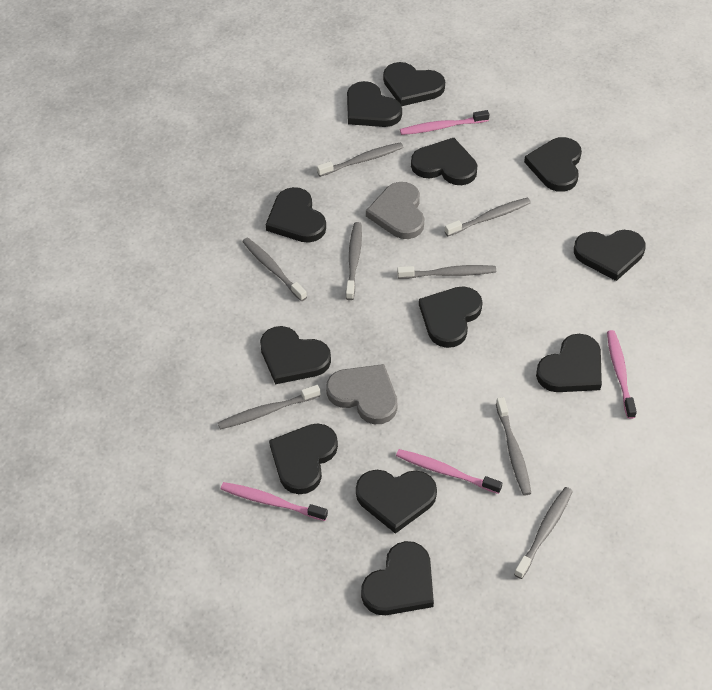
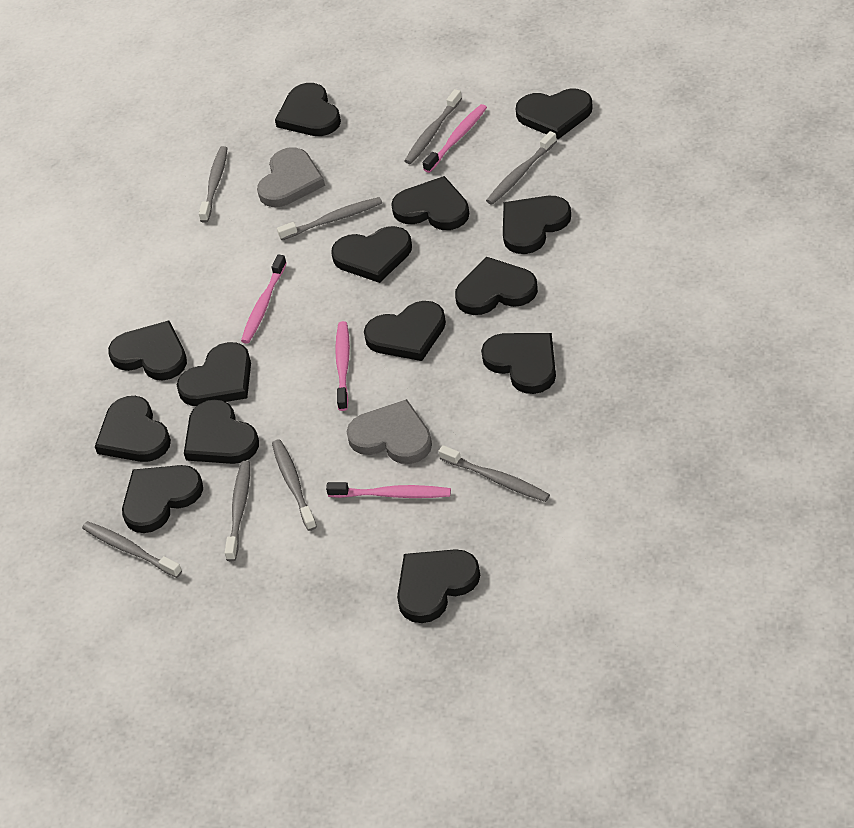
black heart: [260,326,331,384] [266,187,326,243] [269,423,338,494] [347,81,402,127] [356,470,437,534] [361,541,434,615] [383,62,445,106] [411,138,477,185] [419,286,483,348] [524,137,582,192] [536,334,602,392] [574,230,646,281] = 12 -> [95,396,171,462] [108,321,187,380] [122,465,203,533] [177,342,251,406] [184,399,259,464] [275,83,341,136] [331,226,412,283] [364,301,446,361] [391,176,469,230] [397,549,480,623] [455,257,538,315] [481,333,556,394] [503,196,571,254] [516,89,593,139] = 14

